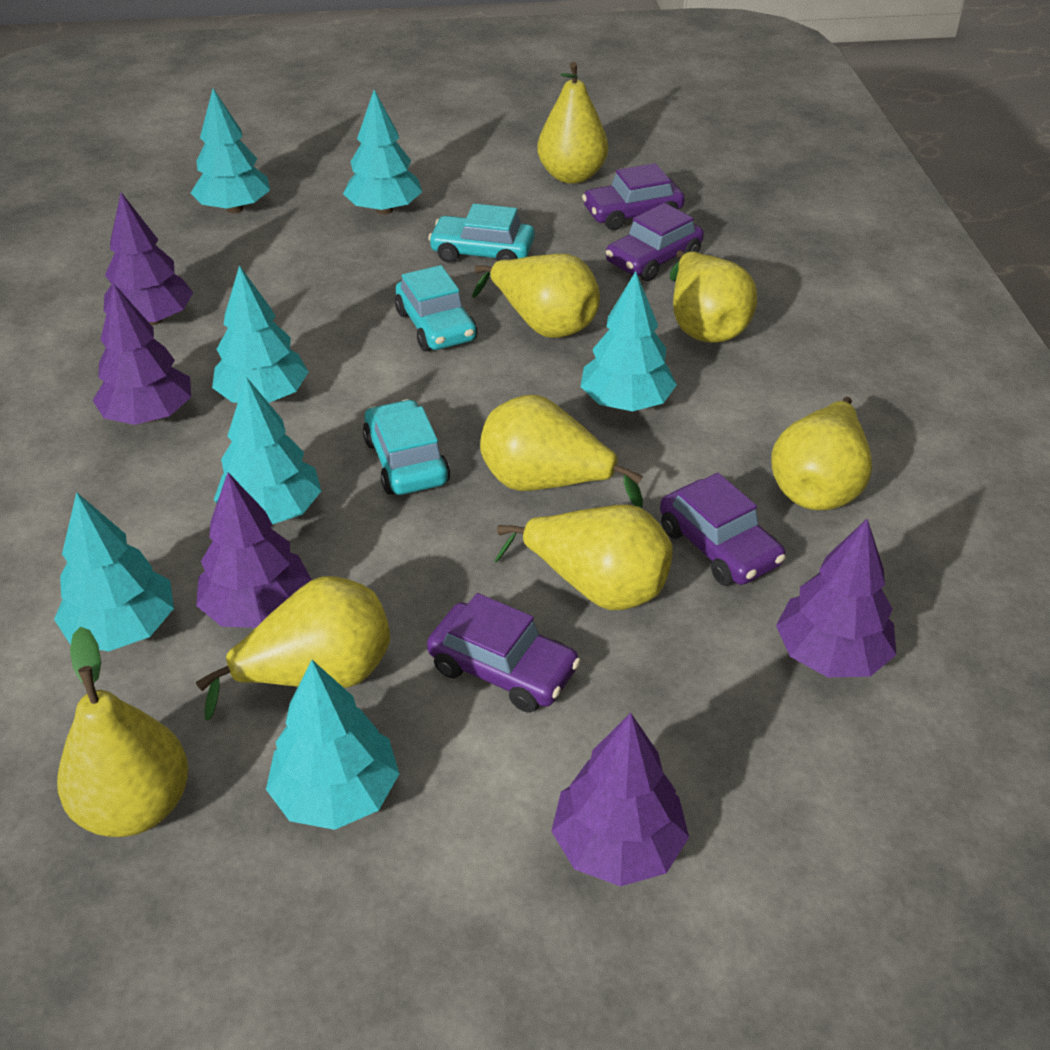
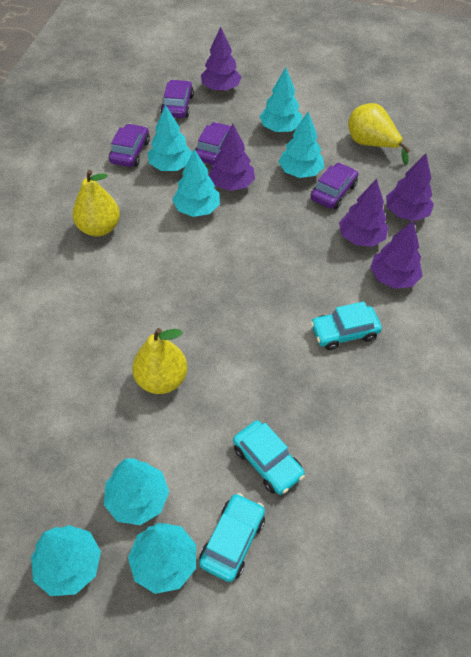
yellow pear: [57,627,188,837] [196,576,390,721] [472,254,600,338] [480,395,643,508] [495,504,672,610] [537,62,608,184] [670,250,757,343] [771,397,872,510] = 8 -> [72,170,120,237] [132,328,188,394] [348,103,410,165] = 3

